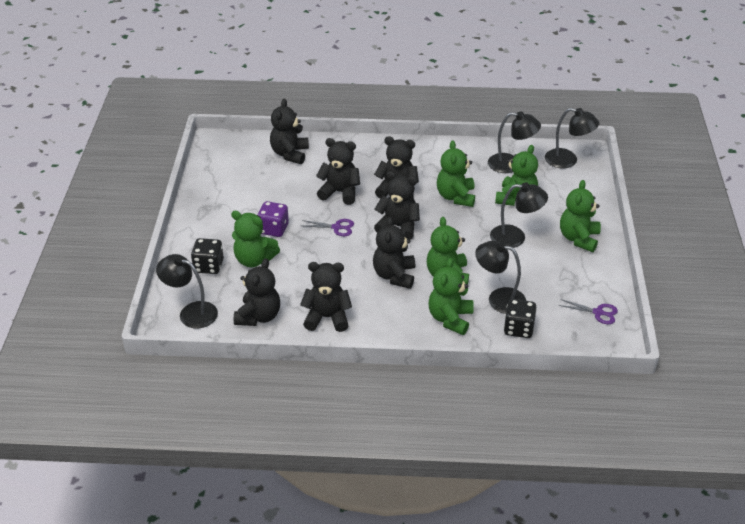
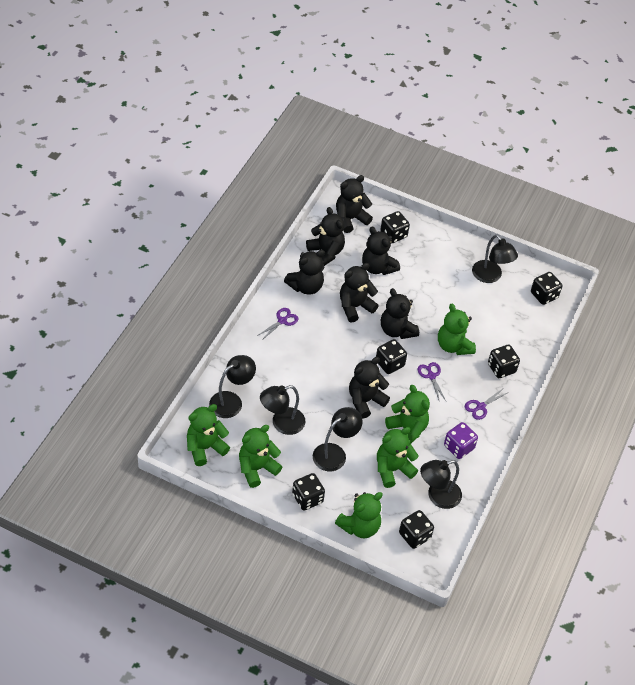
black dice: [191,238,224,274] [504,299,537,338] = 2 -> [292,473,325,510] [376,339,407,374] [380,211,410,243] [399,510,434,549] [488,345,520,378] [531,272,562,305] = 6
purple scissors: [302,219,354,236] [559,299,618,324] = 2 -> [257,308,298,340] [418,362,446,402] [465,389,507,420] = 3

